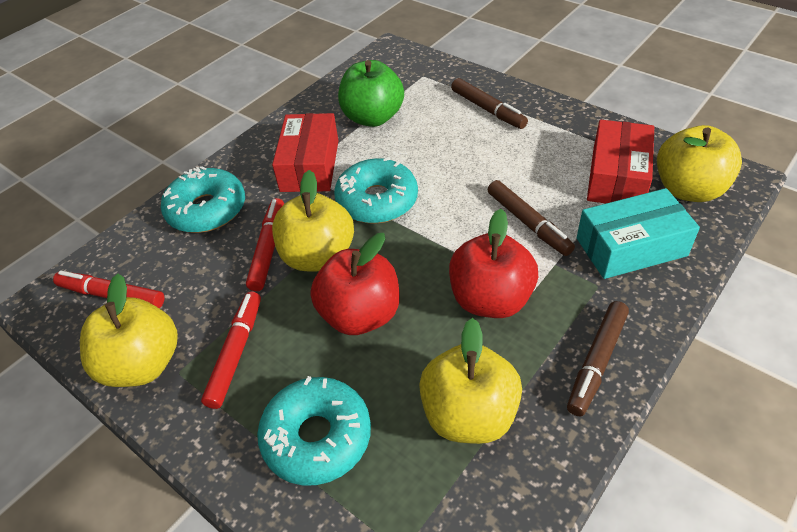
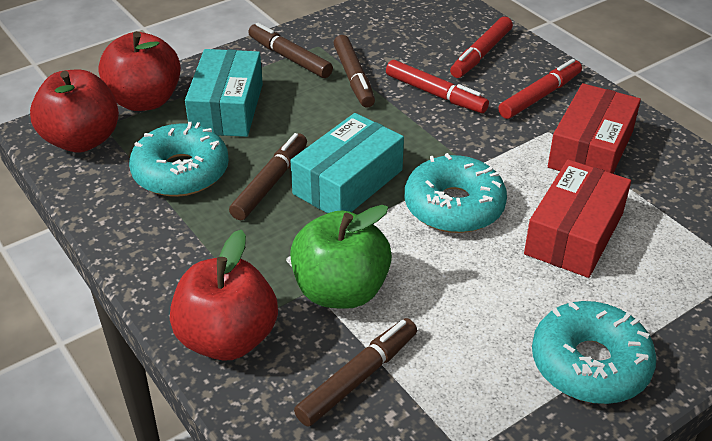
brown marker: [451,78,528,129] [488,180,575,256] [567,301,629,416] = 3 -> [229,133,307,220] [248,23,333,78] [294,318,417,427] [334,35,375,108] = 4
red apple: [310,233,400,335] [449,209,538,318] = 2 -> [30,70,119,153] [98,31,181,111] [170,229,278,361] = 3
turquoise box: [577,188,700,279] = 1 -> [185,49,263,137] [290,113,404,213] = 2
yellow apple: [80,274,178,387] [272,170,354,272] [419,318,522,444] [657,125,742,202] = 4 -> none = 0

